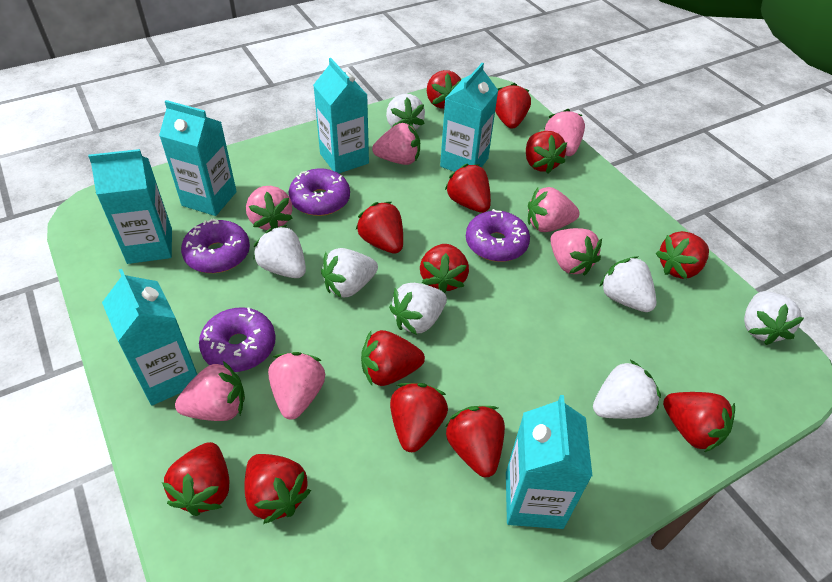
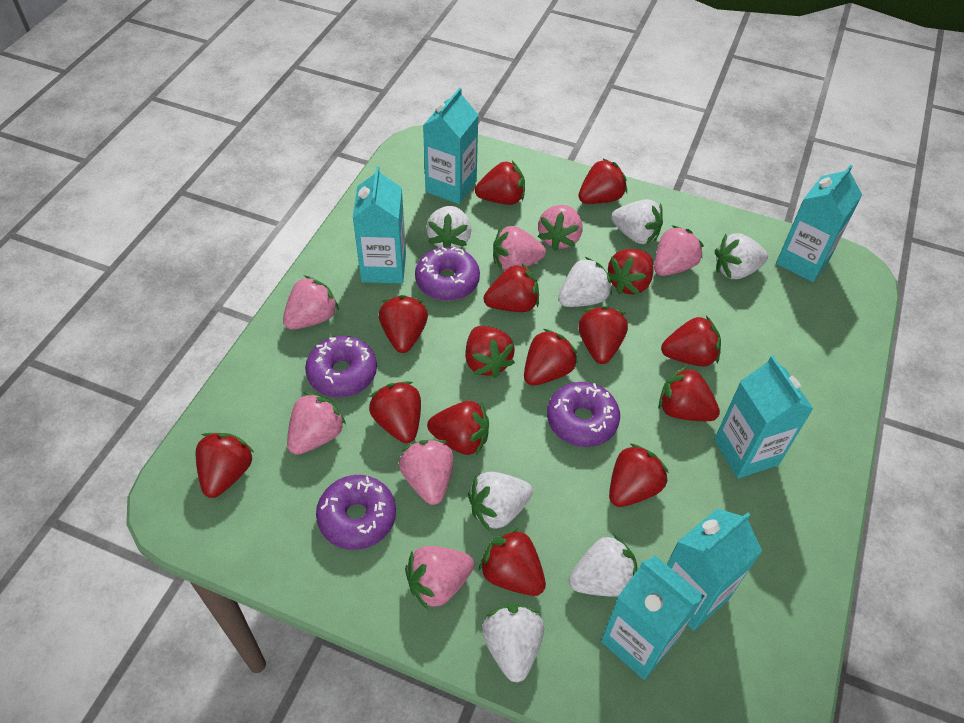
red strawberry: [162,442,229,516] [244,454,311,524] [356,202,403,254] [361,330,425,386] [390,383,448,452] [420,244,469,293] [427,70,461,109] [445,164,491,213] [445,406,505,477] [495,83,531,129] [526,131,567,174] [656,231,709,279] [663,392,735,452] = 13 -> [196,433,254,498] [369,381,421,443] [379,295,428,353] [427,401,489,455] [465,326,515,378] [475,161,525,205] [479,528,546,596] [484,264,539,312] [524,329,578,386] [578,159,627,204] [578,306,628,364] [607,249,654,295] [609,443,669,507] [659,366,720,421] [661,316,721,366] = 15

